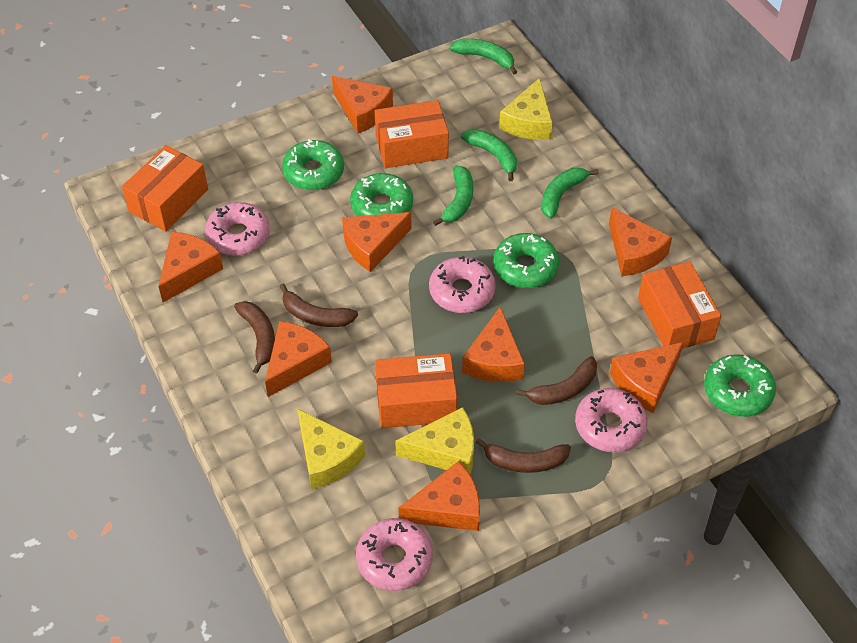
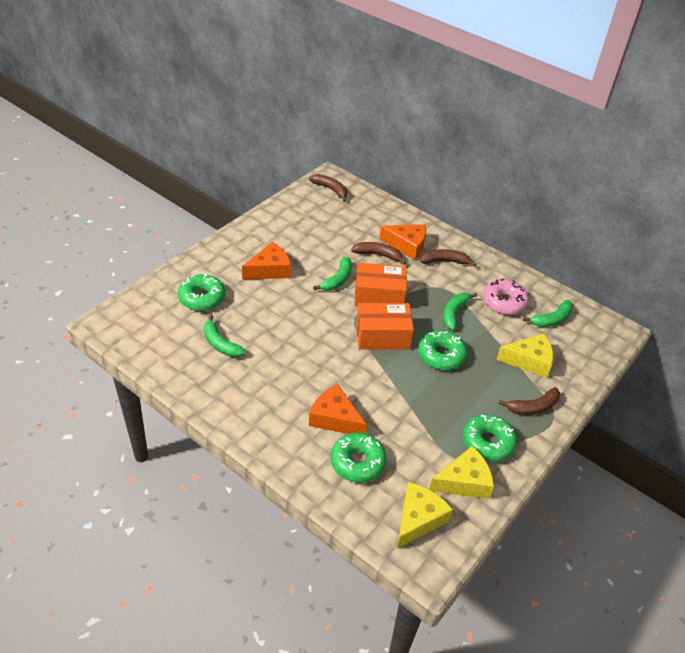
orange box: [122,145,208,231] [375,100,449,168] [375,353,457,428] [638,262,721,349] = 4 -> [354,263,407,306] [356,303,414,350] = 2
orange cheese: [158,232,223,302] [265,321,332,397] [332,76,393,133] [342,212,412,272] [398,461,480,531] [462,307,525,382] [609,207,672,276] [610,342,683,413] = 8 -> [242,242,291,280] [309,384,367,434] [379,224,426,260] = 3
pink donut: [205,202,270,256] [356,518,433,591] [429,256,496,313] [575,388,648,452] = 4 -> [483,279,529,315] = 1

